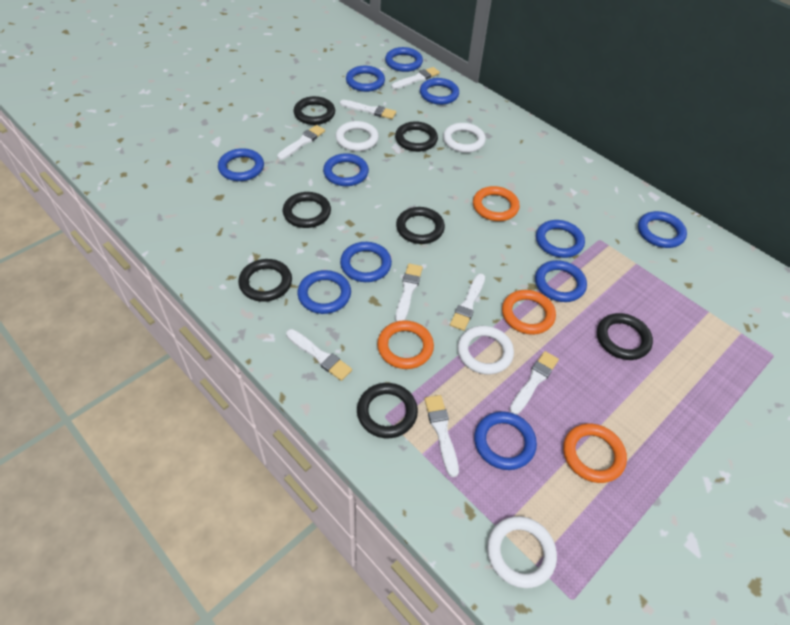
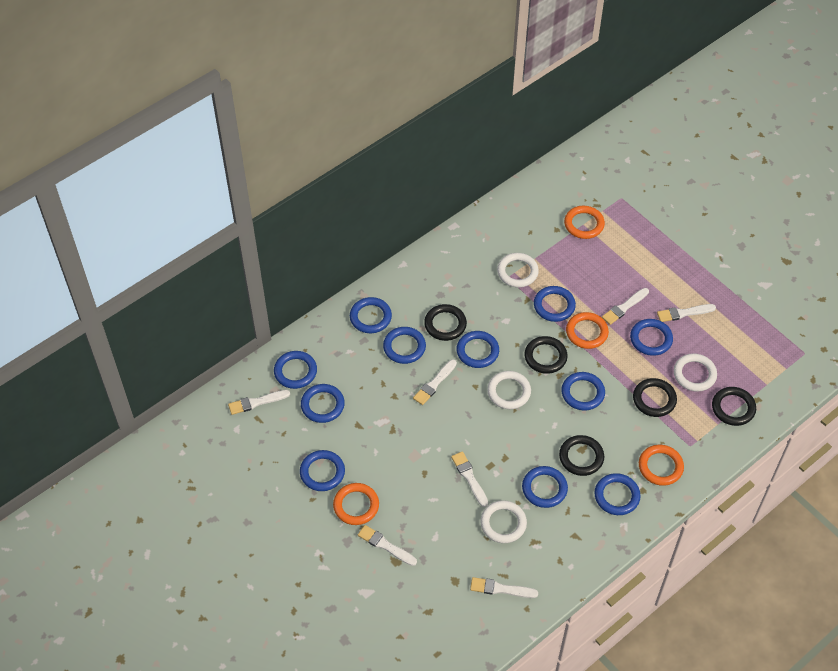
black ring: [238,259,292,302] [283,192,331,228] [293,96,335,125] [357,383,418,438] [395,121,438,152] [396,207,445,244] [597,313,653,360] = 7 -> [424,304,467,341] [525,336,568,374] [559,435,604,476] [633,378,677,417] [712,387,756,426] = 5
white brush: [277,125,325,160] [286,329,352,381] [340,100,396,119] [392,67,440,89] [395,263,423,322] [424,395,459,477] [450,273,485,331] [510,351,559,415] = 8 -> [228,390,290,415] [358,525,417,566] [413,359,457,405] [451,451,488,507] [470,577,538,598] [602,288,649,325] [657,304,716,322] = 7

